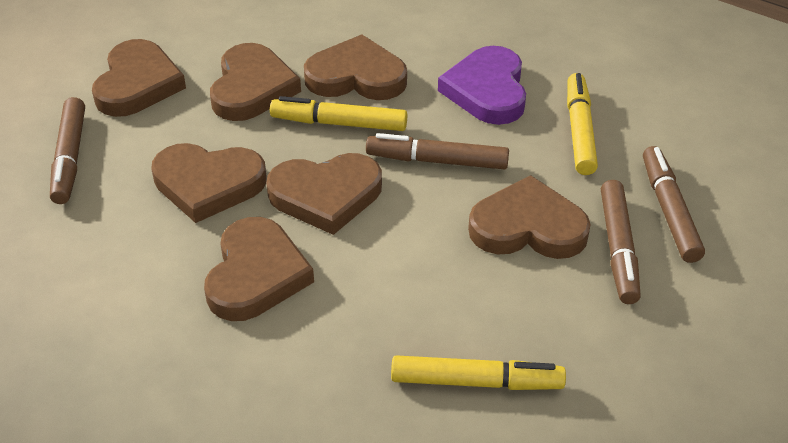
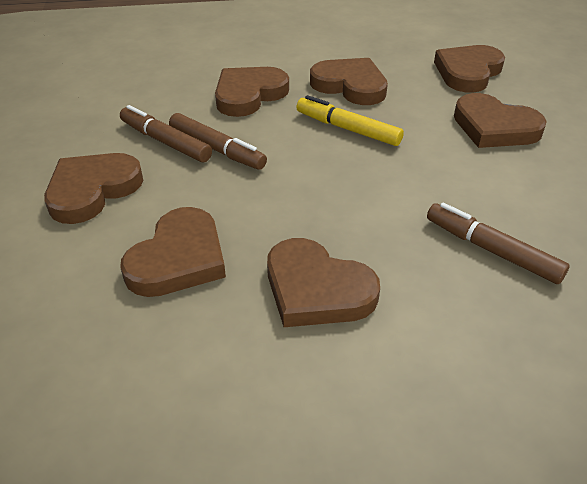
brown marker: [50,97,85,204] [366,133,509,169] [601,180,641,304] [643,146,705,263] = 4 -> [120,105,212,162] [169,113,267,170] [427,202,570,284] = 3
purple heart: [438,46,526,125] = 1 -> none = 0
yellow marker: [270,96,407,131] [391,355,566,390] [567,73,598,175] = 3 -> [296,95,404,146] = 1

